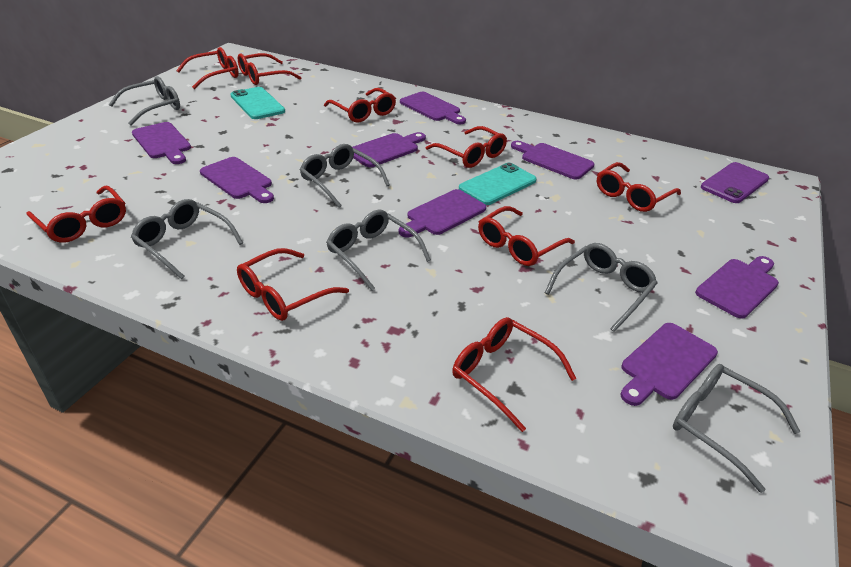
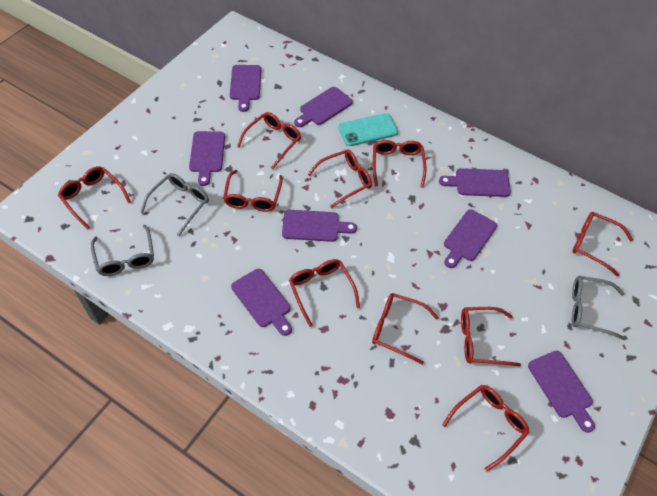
grey glasses: [109,76,180,125] [131,199,243,279] [300,144,390,208] [326,210,431,291] [545,243,657,332] [673,364,801,493] = 6 -> [91,224,154,276] [140,173,209,236] [572,276,626,340] = 3
purple phone: [701,162,769,203] = 1 -> none = 0
red glasses: [26,186,126,243] [176,47,239,89] [237,248,349,321] [238,53,301,85] [324,88,396,123] [425,126,507,168] [452,317,577,432] [478,206,575,266] [597,162,681,212] = 9 -> [58,166,131,229] [223,170,283,212] [237,112,301,169] [289,259,360,327] [308,150,372,208] [372,293,439,365] [373,140,427,188] [442,385,530,472] [461,307,521,366] [572,212,633,277] = 10
turquoise phone: [231,87,285,119] [459,163,537,205] = 2 -> [338,113,398,146] = 1

